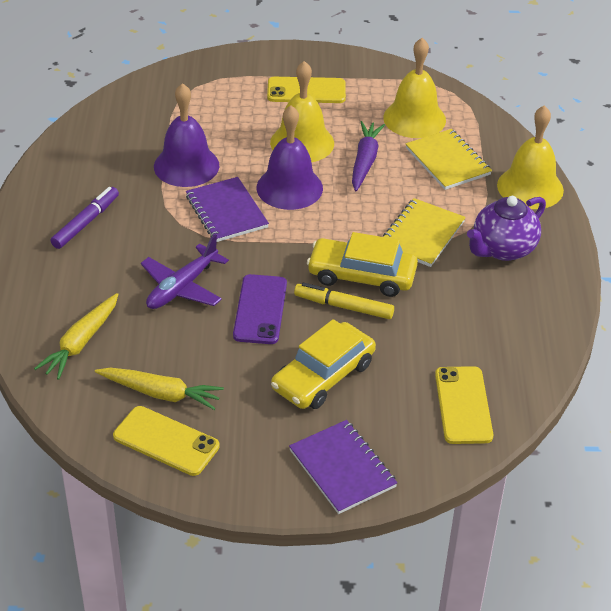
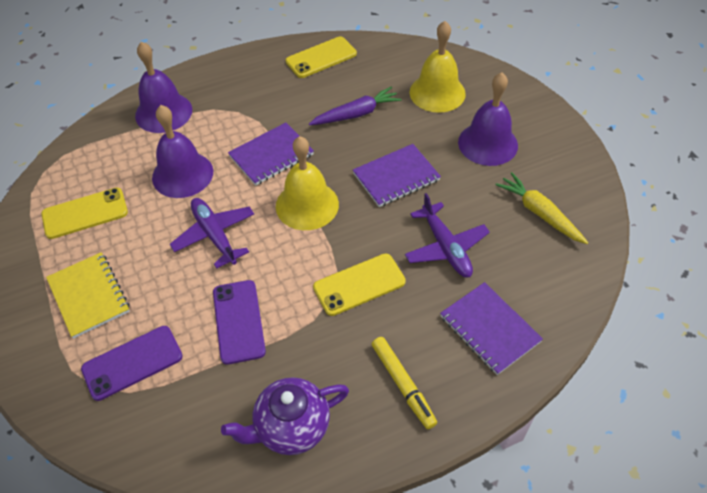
purple bell: [154,83,219,187] [257,105,323,210] = 2 -> [135,41,192,133] [152,105,213,198] [458,73,518,166] = 3
purple marker: [51,187,119,249] = 1 -> none = 0
purple notebook: [186,177,269,242] [289,420,397,514] = 2 -> [228,122,314,186] [353,144,441,207] [440,282,543,375] = 3
purple phone: [233,274,287,344] = 1 -> [81,326,182,401] [213,280,266,365] = 2
purple plane: [141,234,229,309] = 1 -> [170,198,254,269] [405,193,490,277] = 2
yellow bell: [270,61,334,162] [383,38,446,138] [497,105,564,209] = 3 -> [276,136,339,230] [409,21,466,113] = 2
yellow car: [271,319,376,409] [307,232,418,297] = 2 -> none = 0
yellow carrot: [34,293,118,380] [95,368,224,410] = 2 -> [495,172,588,244] = 1
yellow notebook: [383,198,466,267] [406,129,492,190] = 2 -> [46,252,130,339] = 1

